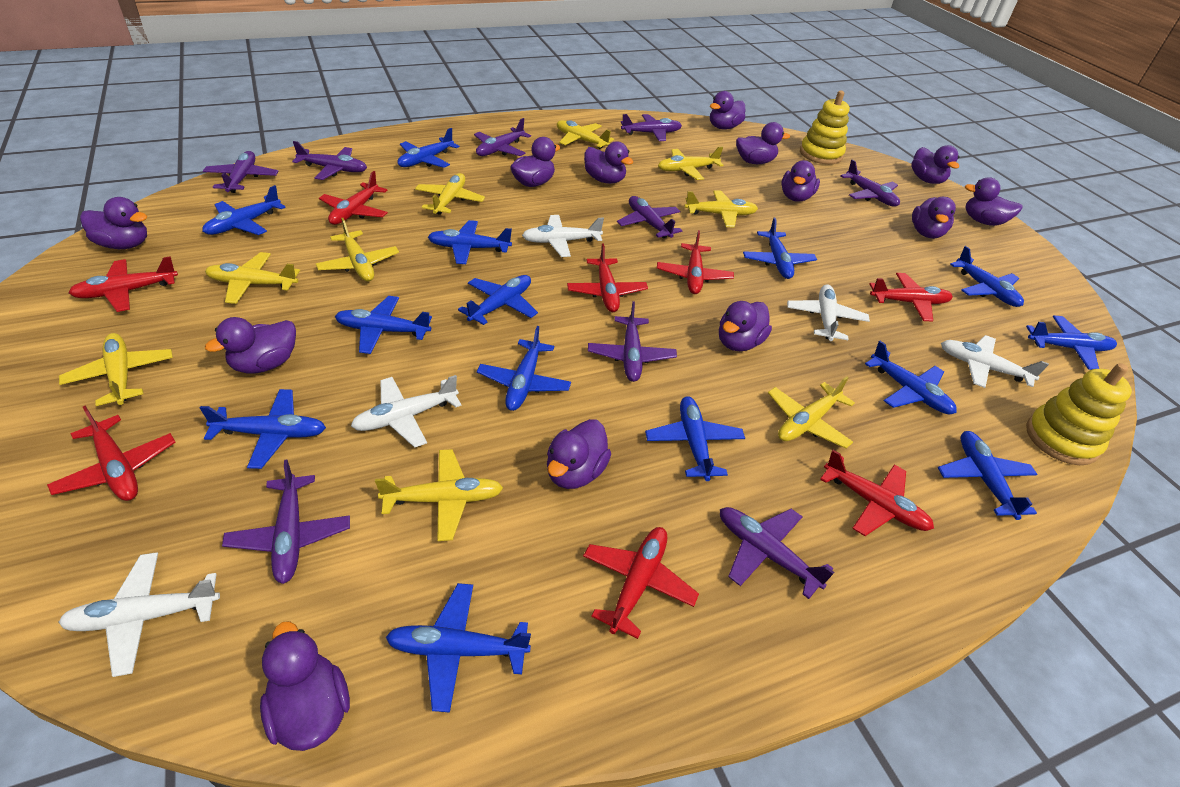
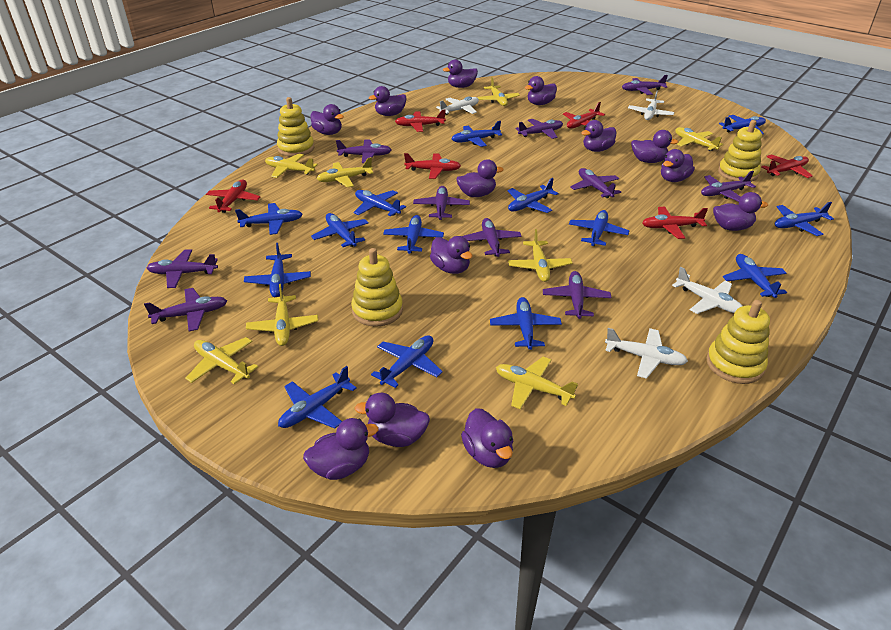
purple plane: [203,151,279,193] [222,459,350,584] [292,141,367,180] [474,118,531,156] [588,301,677,382] [617,196,682,238] [621,114,682,141] [720,507,834,599] [841,159,900,207] = 9 -> [144,288,227,331] [147,249,218,288] [336,140,392,163] [413,186,470,220] [462,218,522,257] [515,119,563,139] [543,271,611,319] [570,168,621,198] [622,75,668,95] [701,171,756,202] = 10
red plane: [47,406,175,501] [69,256,178,312] [319,171,388,225] [567,243,648,312] [583,527,699,639] [657,230,734,294] [820,450,934,536] [869,273,953,322] = 8 -> [206,180,261,213] [395,110,446,132] [404,153,461,179] [563,102,605,129] [642,207,708,239] [761,154,813,178] = 6
white plane: [58,552,220,677] [351,375,462,448] [522,215,604,257] [787,285,870,341] [941,335,1049,388] = 5 -> [436,97,479,115] [605,328,688,379] [628,90,675,120] [672,267,742,314] = 4
yellow plane: [59,333,173,406] [205,252,300,304] [316,218,399,281] [375,449,503,541] [415,173,485,215] [557,120,614,149] [658,146,723,180] [685,190,758,228] [768,376,855,448] = 9 -> [185,337,258,384] [246,284,318,346] [265,154,318,178] [317,157,373,188] [477,77,520,106] [496,357,578,410] [508,229,573,282] [675,127,723,151] = 8
yellow stacking toy: [800,91,850,164] [1026,363,1132,465] = 2 -> [277,97,314,157] [351,248,403,327] [706,300,770,384] [718,120,762,182] = 4

